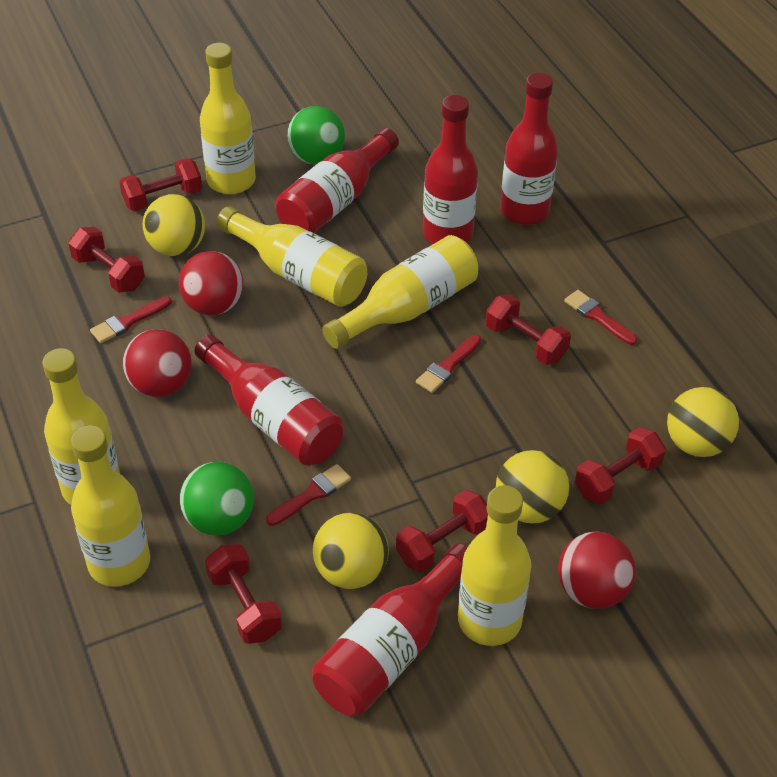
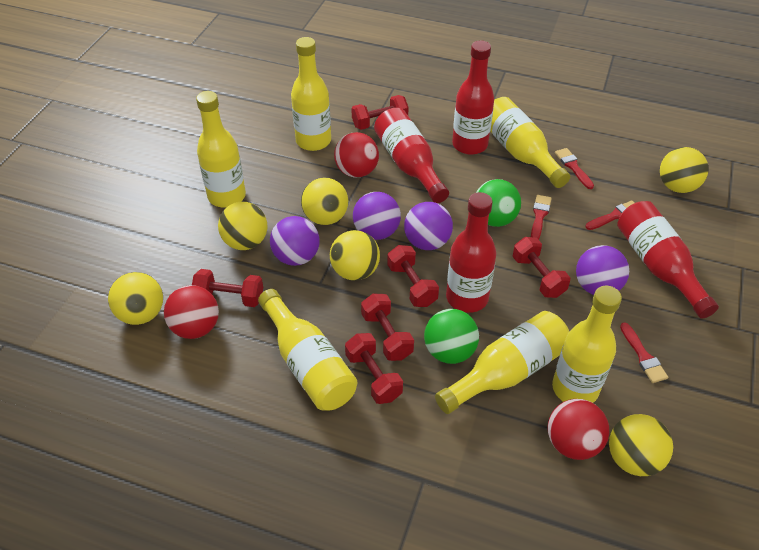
purple ball: none = 0 -> [270,216,320,266] [353,192,401,240] [404,202,453,250] [576,245,629,295] = 4
red bottle: [195,334,343,466] [276,128,399,233] [312,543,467,716] [423,95,478,244] [500,73,558,225] = 5 -> [374,108,449,203] [446,192,497,313] [452,41,494,155] [617,201,719,319] = 4
yellow ball: [143,194,205,256] [313,513,389,589] [496,450,569,524] [667,387,739,457] = 4 -> [108,272,163,325] [218,202,267,250] [301,178,348,225] [330,230,380,280] [609,414,673,476] [660,147,709,193] = 6

